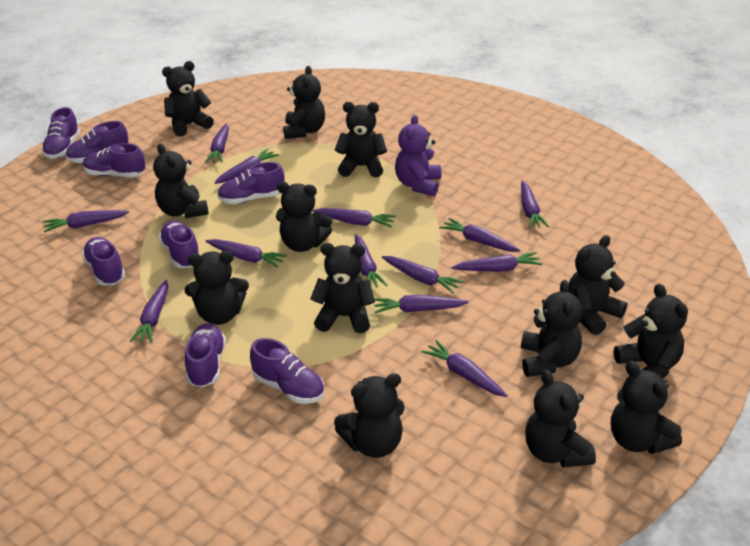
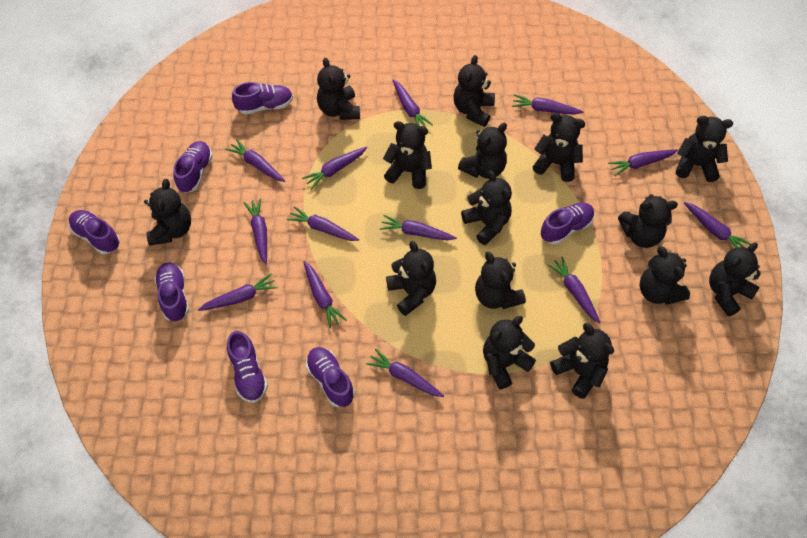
black teddy bear: [153,143,209,218] [162,61,214,137] [185,251,249,325] [276,182,332,252] [283,66,325,139] [310,243,375,333] [334,373,404,458] [335,102,387,178] [521,280,583,377] [525,369,596,468] [568,235,627,335] [611,361,682,454] [614,284,688,379] = 13 -> [144,179,191,245] [317,58,360,120] [383,121,432,189] [386,241,436,316] [453,55,495,127] [458,123,507,179] [461,170,512,245] [475,251,526,309] [483,316,536,389] [533,113,585,182] [550,323,614,399] [618,194,678,248] [640,246,690,305] [676,116,733,182] [709,243,761,316] = 15
purple shoe: [42,107,80,159] [66,121,129,163] [82,237,125,285] [83,143,145,177] [158,221,200,268] [185,323,226,388] [217,162,285,204] [250,338,324,404] = 8 -> [69,210,120,254] [154,263,189,321] [173,141,213,193] [227,331,268,403] [232,82,293,115] [306,347,355,407] [541,203,595,244] = 7
purple teddy bear: [395,115,441,196] = 1 -> none = 0

